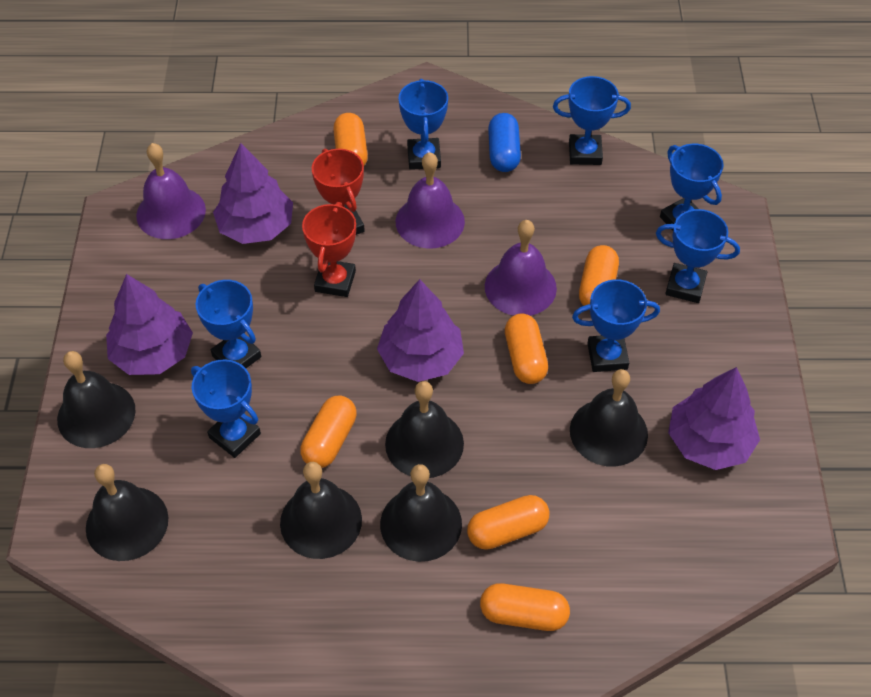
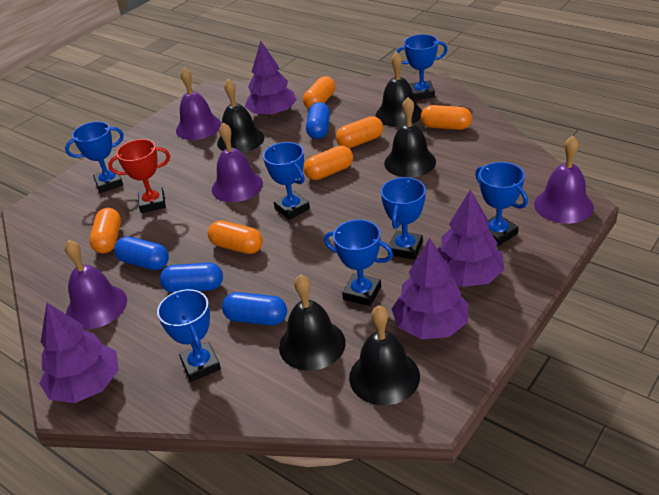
black bell: [57,351,136,448] [86,464,169,561] [280,462,362,559] [380,464,462,562] [385,381,464,478] [570,369,648,467] = 6 -> [217,79,264,153] [279,274,346,371] [349,305,420,405] [376,52,422,127] [384,97,436,177] = 5
blue capsule: [488,113,521,172] = 1 -> [114,236,169,270] [160,263,223,293] [222,292,287,325] [306,102,330,139] = 4
purple bell: [136,143,206,239] [396,152,465,249] [485,220,557,316] = 3 -> [65,240,127,329] [176,68,221,140] [212,123,263,202] [534,136,594,224] = 4
red trophy: [302,202,356,297] [312,149,365,235] = 2 -> [108,139,170,213] = 1

